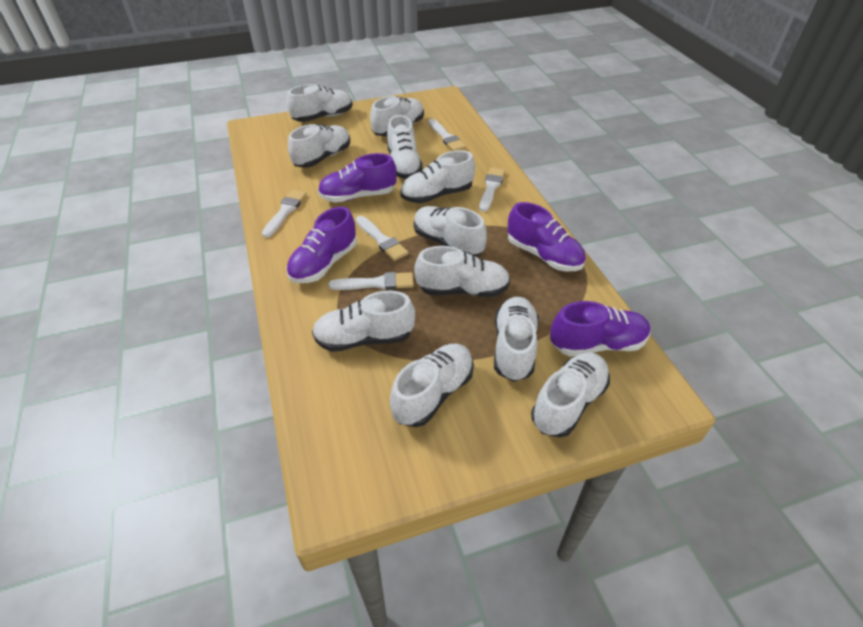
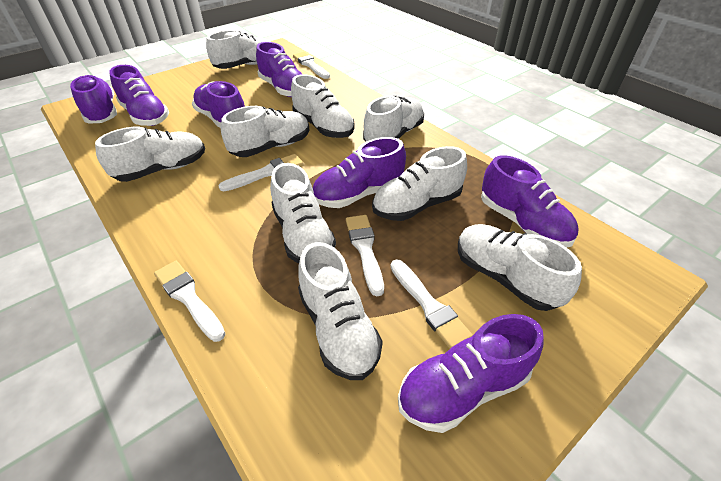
purple shoe: [287,207,357,283] [318,153,397,202] [508,202,586,271] [550,301,650,356] = 4 -> [70,75,117,123] [109,65,169,126] [192,81,245,128] [256,42,303,97] [313,137,406,208] [398,314,544,433] [481,155,579,248] = 7
white shoe: [287,84,353,122] [288,124,350,168] [312,291,415,352] [370,96,424,136] [387,115,423,179] [390,344,474,427] [401,150,475,203] [414,206,487,256] [414,246,510,297] [494,297,539,382] [531,353,610,437] = 11 -> [95,127,205,182] [206,30,271,69] [221,106,310,157] [270,163,336,263] [291,74,355,138] [298,242,383,380] [363,96,424,142] [372,146,467,221] [458,224,582,311] = 9

